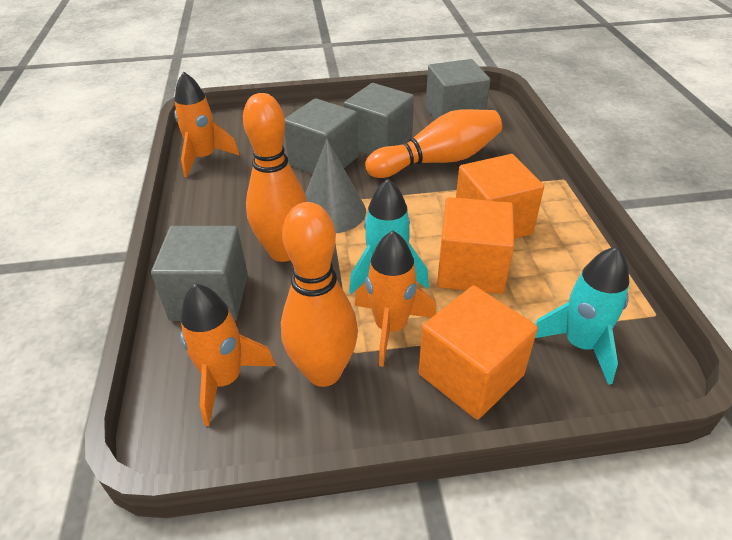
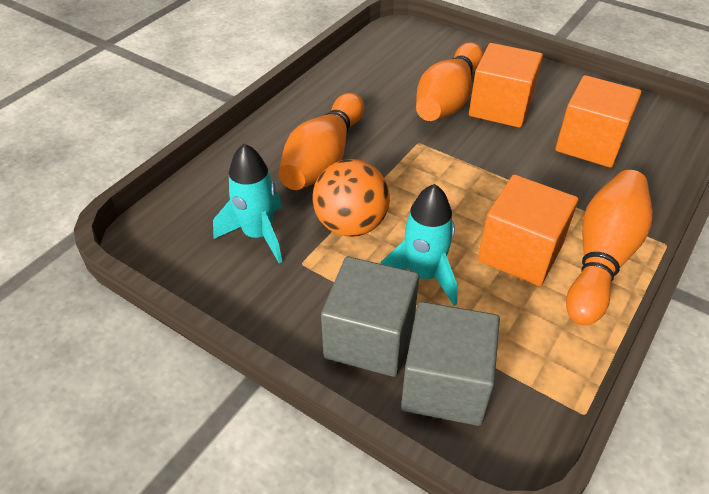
grey cone: [305,139,366,233] = 1 -> none = 0
grey cube: [151,226,248,321] [284,98,358,174] [344,83,414,155] [426,59,490,120] = 4 -> [321,256,419,377] [401,302,500,426] = 2
orange ball: none = 0 -> [313,159,390,237] = 1
orange rocket: [174,71,240,177] [180,284,276,426] [355,231,436,367] = 3 -> none = 0

